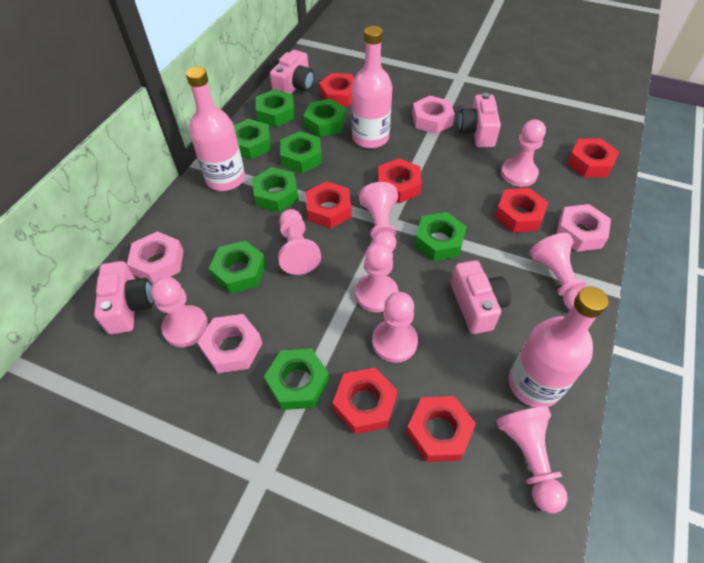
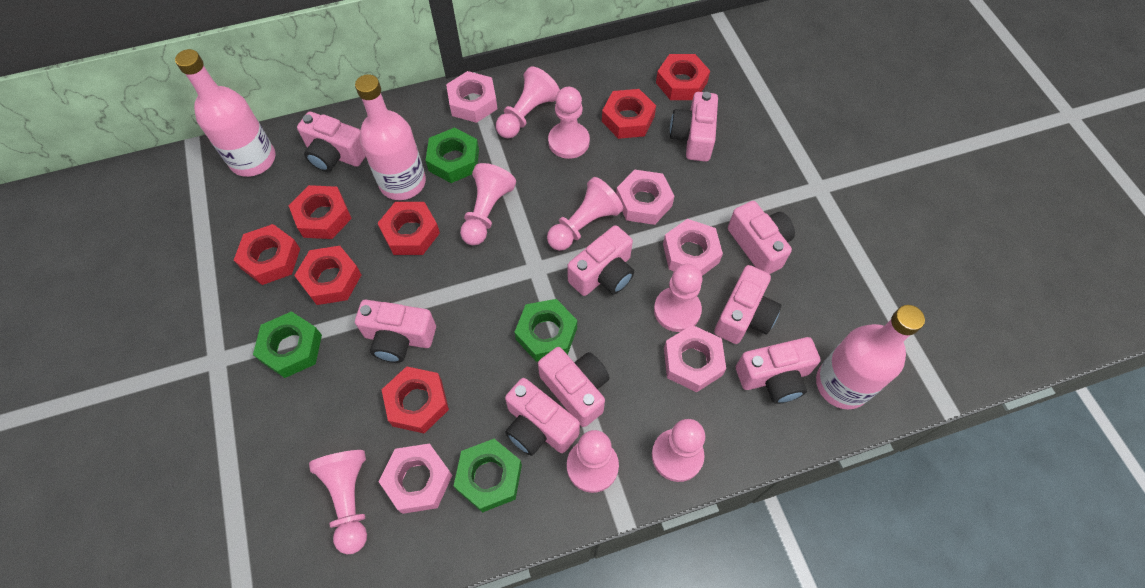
green nut: [209,240,266,294] [234,119,271,159] [252,167,299,212] [256,89,295,127] [264,349,329,410] [280,131,322,173] [303,99,346,137] [414,212,467,261] = 8 -> [253,311,322,378] [425,128,479,183] [454,439,522,513] [515,299,577,362] = 4
pink camera: [94,261,154,334] [270,50,314,94] [451,260,511,334] [458,93,501,147] = 4 -> [297,112,366,172] [355,300,436,363] [505,378,580,456] [538,347,610,427] [567,225,634,296] [670,92,718,162] [714,265,781,344] [728,201,795,274] [736,337,820,404] = 9
pink nut: [127,231,184,284] [198,314,262,373] [412,96,455,134] [556,204,611,252] = 4 -> [378,443,453,514] [446,71,498,123] [616,170,674,225] [663,219,723,276] [664,325,726,392] = 5

